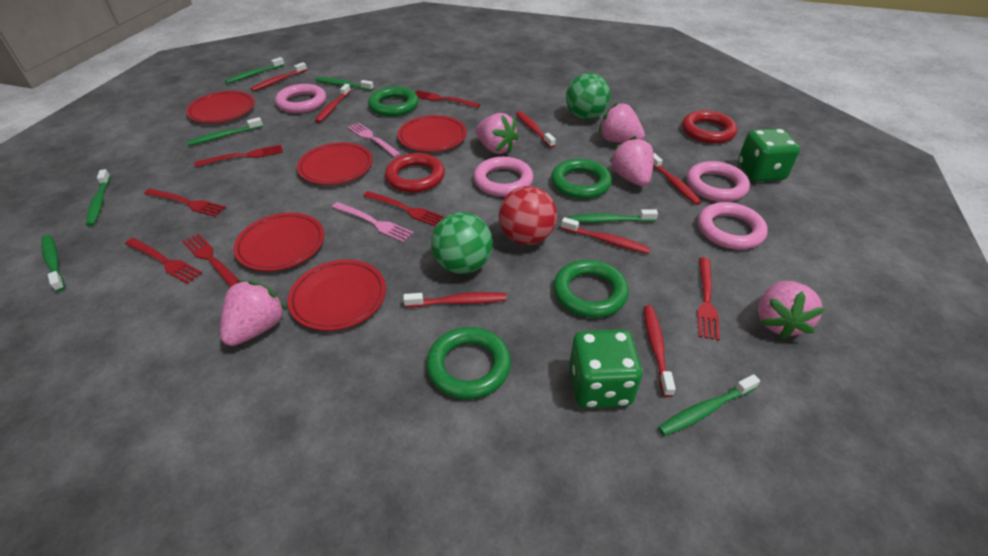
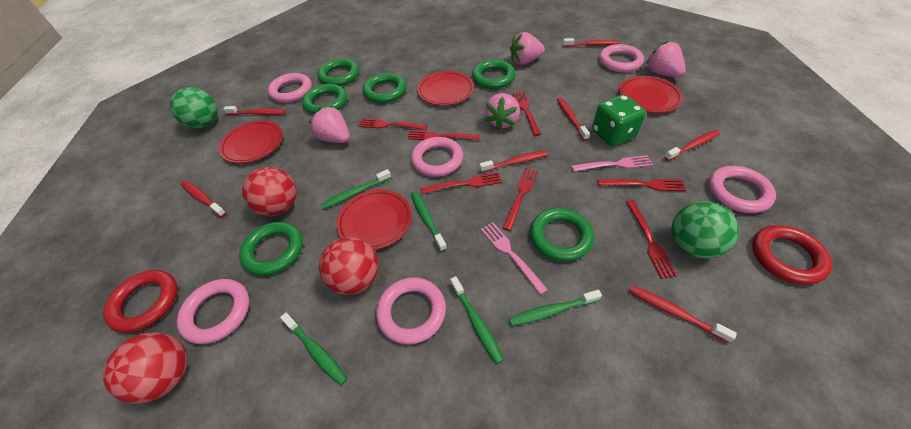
green dice: [569,329,643,408] [738,128,800,182] = 2 -> [592,95,646,146] = 1
green ring: [368,87,419,117] [426,327,511,399] [551,159,612,199] [553,260,629,318] = 4 -> [239,222,303,276] [302,84,347,114] [317,58,359,86] [363,73,406,103] [472,60,515,89] [530,208,594,262] = 6
green toothbrush: [41,235,65,292] [86,169,110,226] [187,117,263,146] [225,57,285,84] [315,77,374,91] [569,209,658,223] [658,374,760,436] = 7 -> [280,313,348,386] [321,169,391,209] [411,191,447,252] [450,276,504,364] [509,290,602,326] = 5
pink ring: [275,84,326,113] [473,157,533,197] [687,161,750,202] [698,202,768,250] = 4 -> [176,279,249,344] [268,73,312,103] [376,277,446,345] [411,137,463,177] [599,44,644,72] [708,166,776,213] = 6
pink strawberry: [220,281,286,346] [475,113,519,154] [599,103,645,143] [609,136,654,186] [758,281,825,339] = 5 -> [309,106,350,143] [485,93,520,130] [510,32,545,64] [646,40,686,77] = 4
red ball: [499,186,557,245] = 1 -> [103,332,188,404] [242,167,297,216] [319,237,379,295] = 3
red plate: [186,91,255,123] [234,213,324,271] [288,260,386,331] [297,142,373,185] [398,115,467,152] = 5 -> [219,120,283,163] [336,190,412,250] [417,71,474,106] [619,76,683,113] = 4

